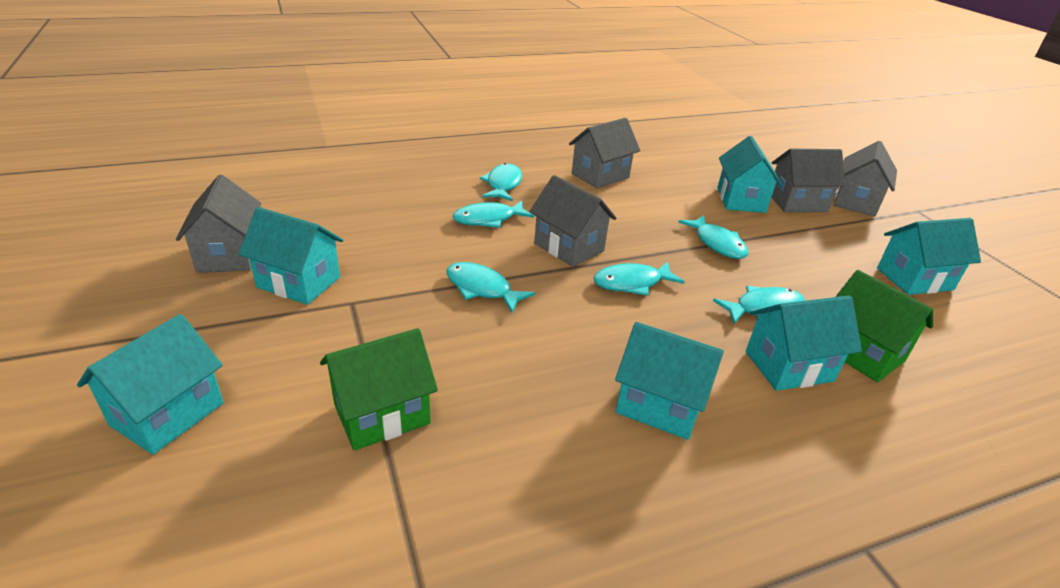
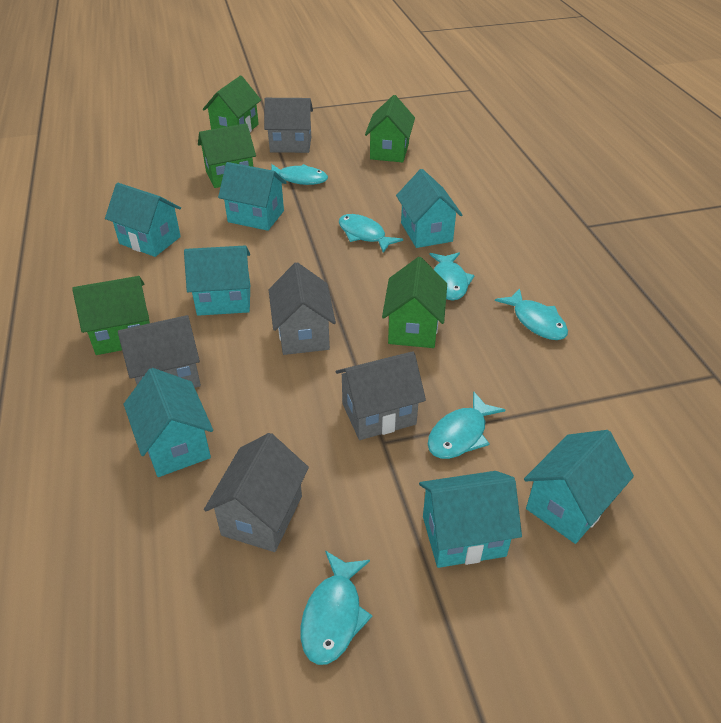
green house: [320,328,438,451] [835,270,933,383] = 2 -> [72,276,150,355] [198,123,256,188] [203,76,261,132] [365,95,415,162] [382,257,447,348] = 5
turquoise house: [77,314,224,455] [239,207,343,305] [615,322,724,440] [717,136,783,213] [746,295,862,391] [877,218,981,295] = 6 -> [105,183,181,257] [124,368,213,477] [184,246,250,316] [218,162,287,231] [396,169,462,248] [419,471,522,568] [524,430,634,544] = 7

